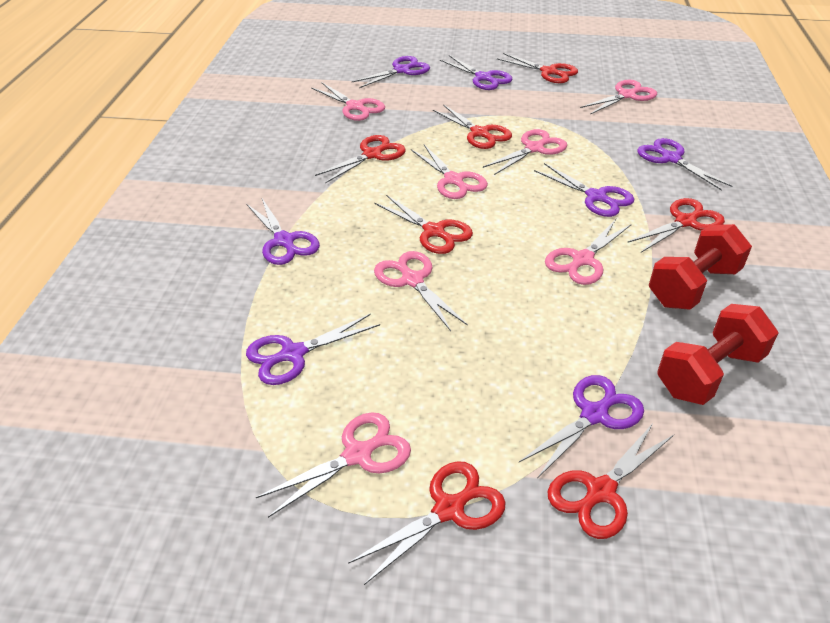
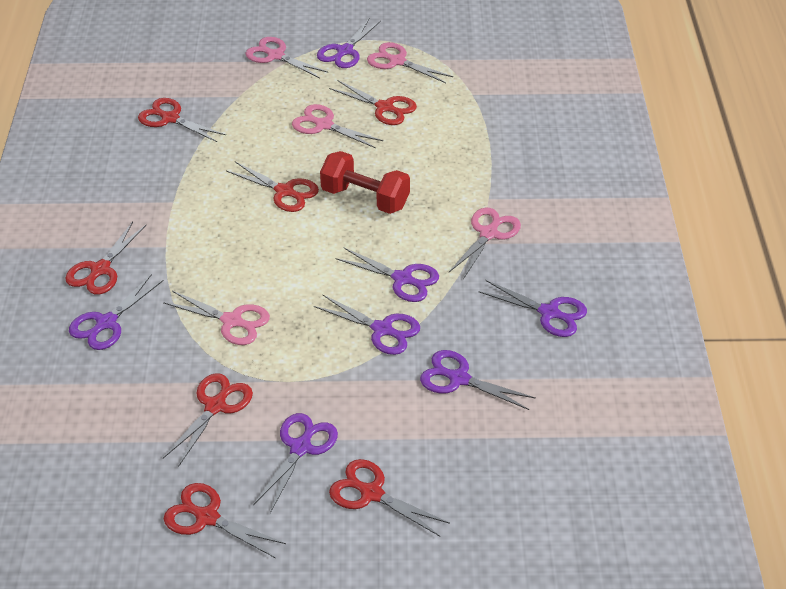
pink scissors: [256,412,411,518] [311,82,385,121] [374,251,468,331] [411,145,488,199] [483,129,567,175] [545,219,632,285] [580,80,657,114] = 7 -> [163,291,270,345] [246,37,328,78] [292,104,383,148] [367,42,453,83] [449,208,521,279] = 5
red dumbbell: [649,224,752,310] [657,304,779,405] = 2 -> [320,151,410,214] = 1

